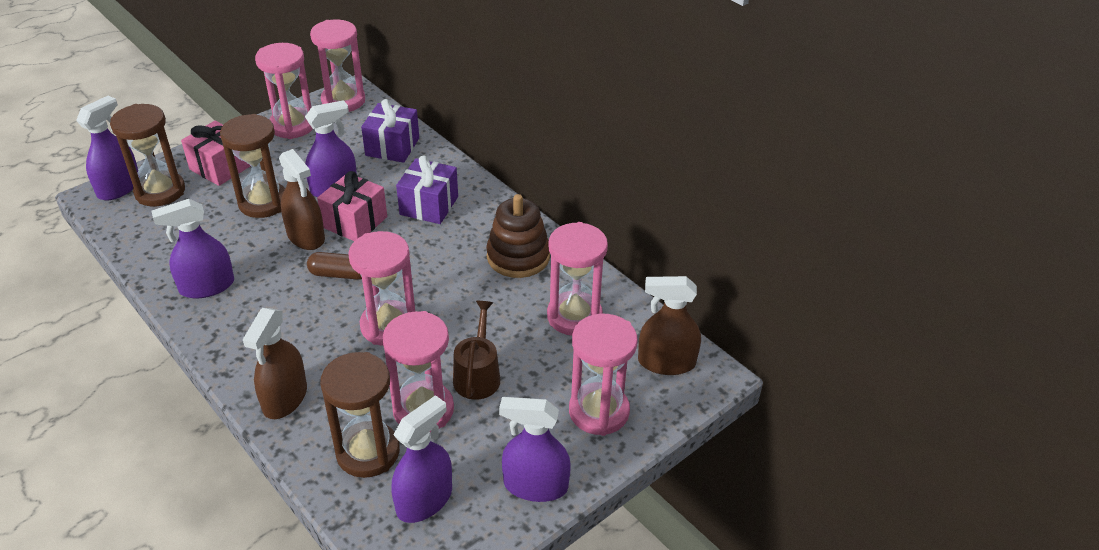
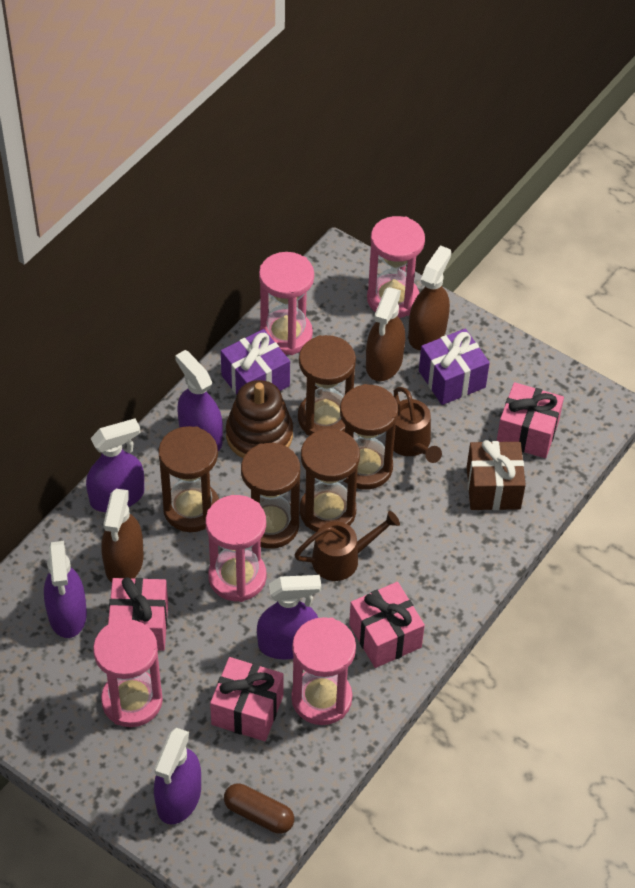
brown gift: none = 0 -> [467,440,526,510] = 1
brown hourglass: [110,104,185,206] [220,114,285,218] [320,352,400,478] = 3 -> [158,426,219,532] [241,443,300,549] [298,335,356,435] [300,428,360,532] [340,384,398,490] = 5
brown watering can: [453,301,500,400] = 1 -> [294,511,400,581] [393,387,442,463] = 2
pink gift: [181,121,250,186] [317,171,387,241] = 2 -> [108,577,168,651] [210,657,284,741] [349,582,425,668] [497,382,564,458] = 4
pink hourglass: [255,43,313,139] [310,20,365,112] [348,231,415,346] [383,311,454,432] [547,222,608,336] [569,314,638,436] = 6 -> [93,619,163,727] [206,495,267,602] [259,252,314,355] [291,617,356,725] [367,216,425,318] = 5

